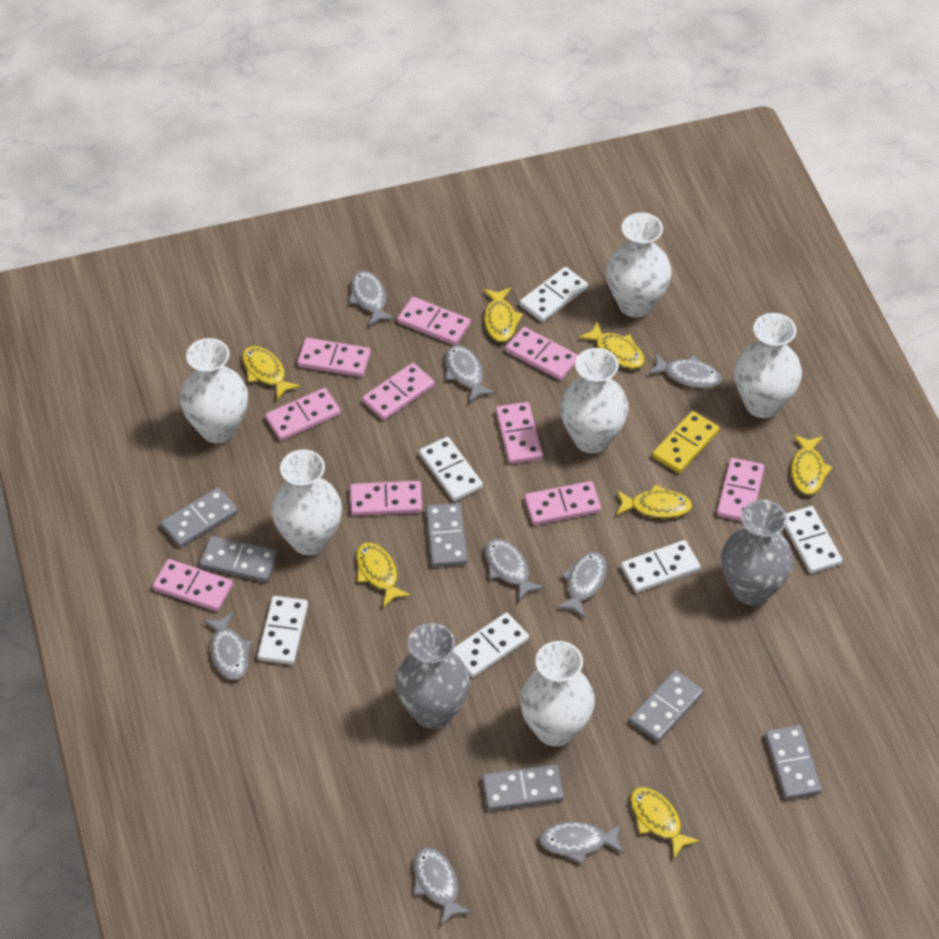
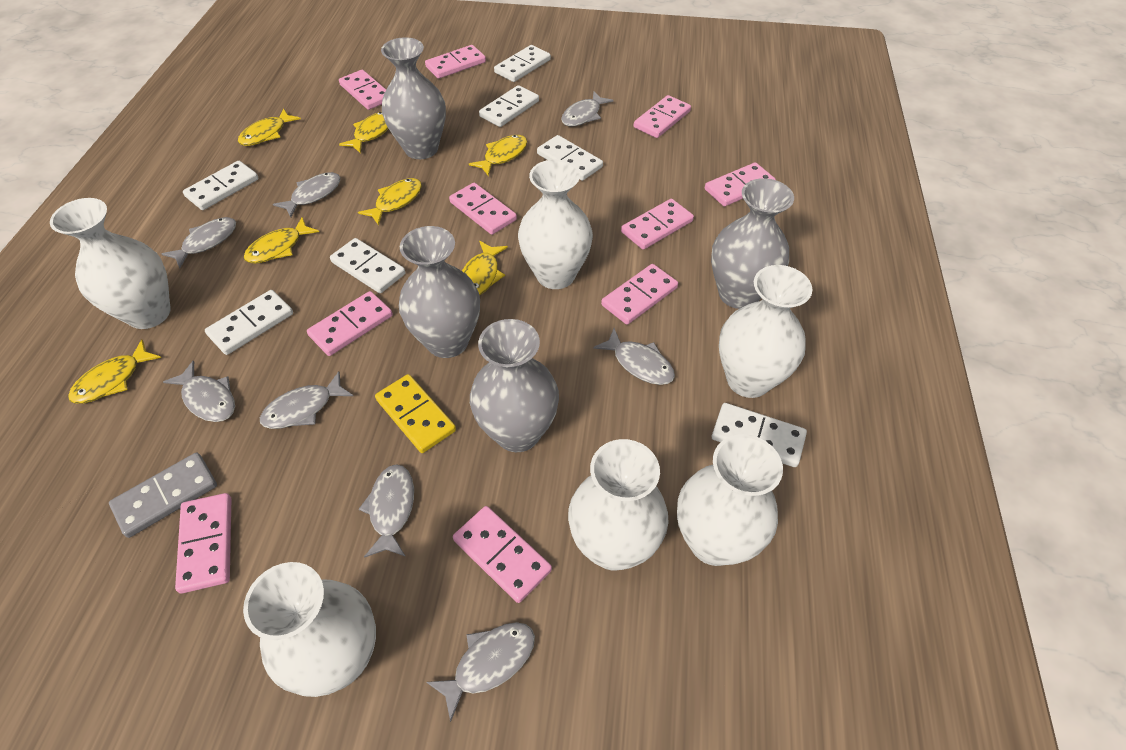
grey domino: [160,487,238,548] [199,536,278,582] [426,503,468,567] [482,764,564,811] [629,670,704,742] [765,725,822,800] = 6 -> [109,453,217,538] = 1
grey vase: [395,623,470,729] [721,500,793,606] = 2 -> [381,37,446,159] [399,226,480,358] [470,319,559,452] [711,178,794,309] = 4
white domino: [258,596,308,665] [419,437,483,501] [453,613,529,678] [520,267,588,322] [621,540,700,593] [785,506,843,574] = 6 -> [183,161,259,210] [205,290,293,355] [330,238,405,293] [479,85,539,127] [494,45,551,82] [537,135,603,181] [712,403,807,467] = 7

